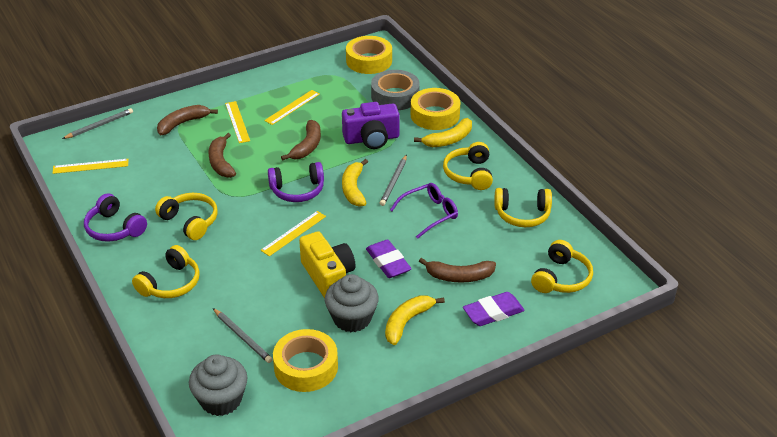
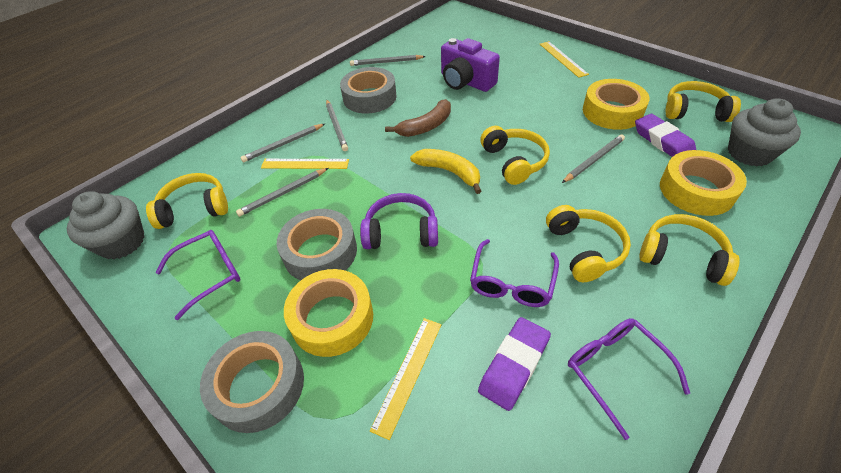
brown banana: [157,105,218,135] [208,133,236,178] [281,120,321,161] [419,258,496,283] = 4 -> [385,99,451,137] = 1
grey pencil: [62,108,133,139] [213,308,273,363] [380,155,407,206] = 3 -> [236,168,328,217] [240,124,325,162] [326,100,348,151] [350,55,426,66] [562,134,625,183] = 5
grey tape: [371,70,420,110] = 1 -> [200,331,304,433] [277,209,357,280] [340,67,397,114] = 3
purple glasses: [390,183,458,239] = 1 -> [155,230,241,320] [470,239,559,307] [568,318,690,440] = 3
purple headphones: [84,193,147,242] [268,162,324,202] = 2 -> [360,193,438,249] = 1
yellow banana: [342,159,368,207] [385,295,445,345] [414,118,472,147] = 3 -> [410,149,481,194] = 1
yellow camera: [299,231,355,298] = 1 -> none = 0
yellow ruler: [53,159,128,174] [225,101,250,143] [261,211,326,256] [264,90,320,125] = 4 -> [261,159,349,169] [370,318,441,440] [540,41,589,78] = 3

